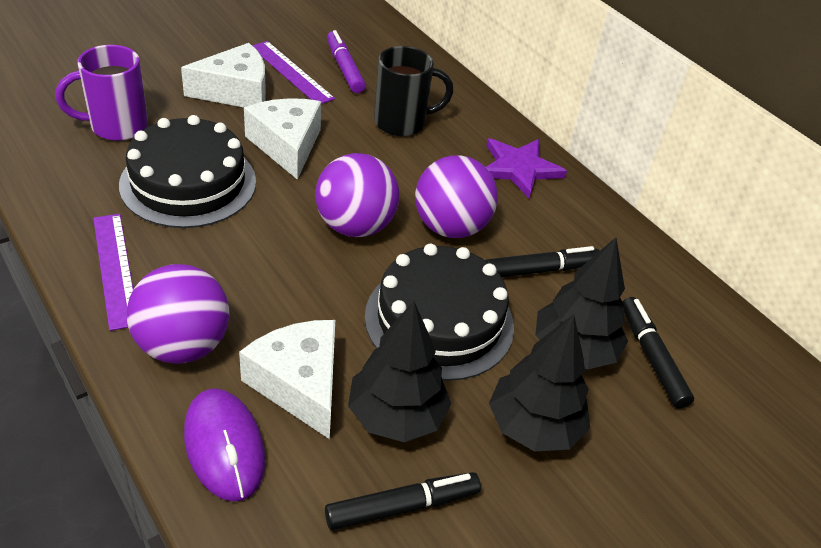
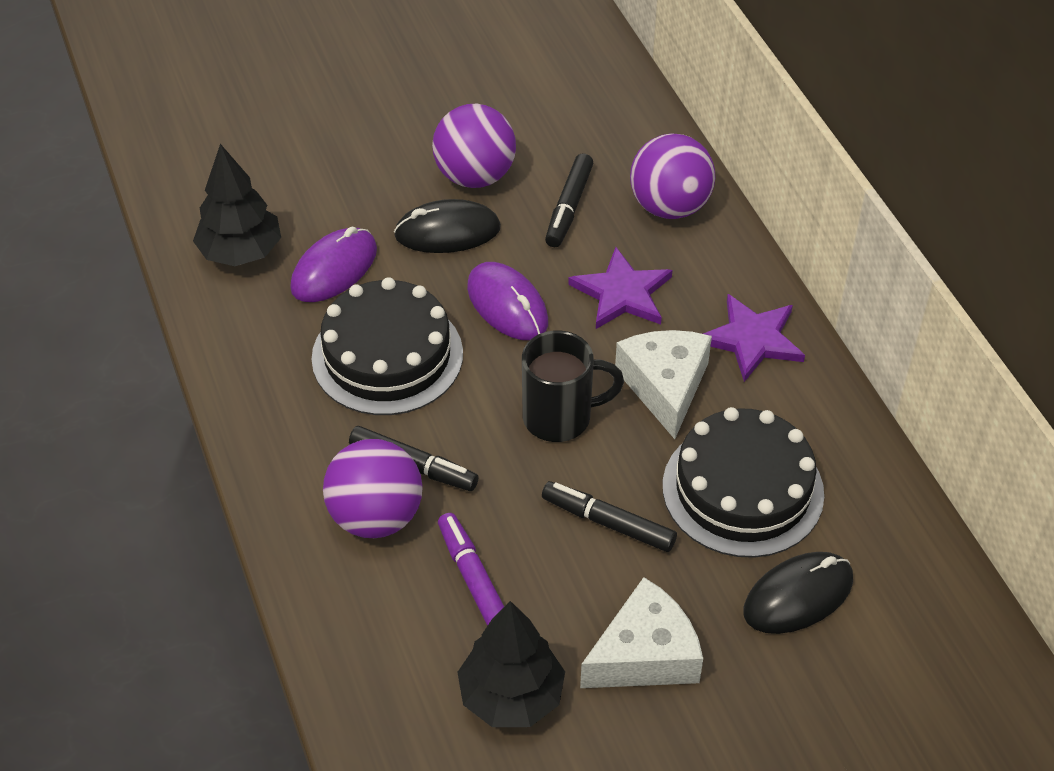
black mouse: none = 0 -> [394,199,501,253] [744,552,853,634] = 2
black tree: [348,301,451,442] [489,314,590,452] [536,238,628,369] = 3 -> [193,144,281,266] [457,601,565,727] = 2
purple mouse: [184,388,265,502] = 1 -> [290,227,377,302] [467,262,548,340] = 2
purple mug: [56,45,148,141] = 1 -> none = 0
purple ruler: [93,214,133,331] [252,41,335,104] = 2 -> none = 0
purple star: [486,139,567,198] = 1 -> [568,247,672,329] [703,294,805,382] = 2
white cheese: [181,43,266,108] [239,320,335,439] [244,98,321,180] = 3 -> [580,577,703,688] [615,330,712,439] = 2

